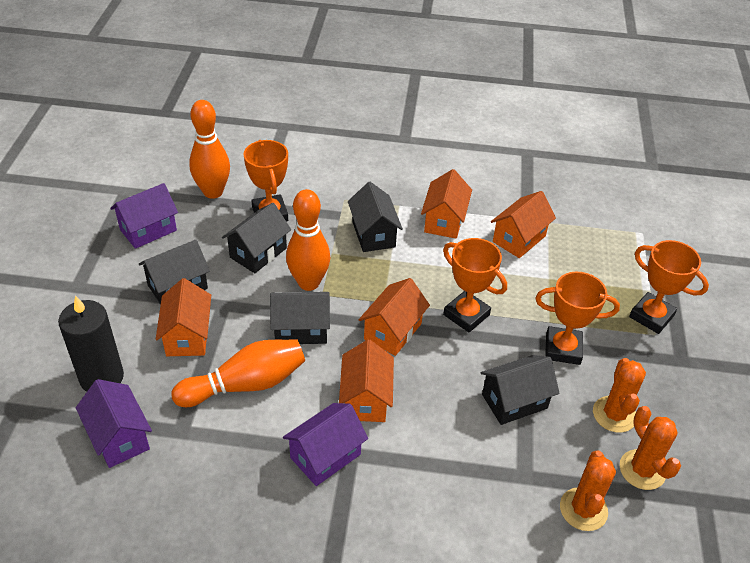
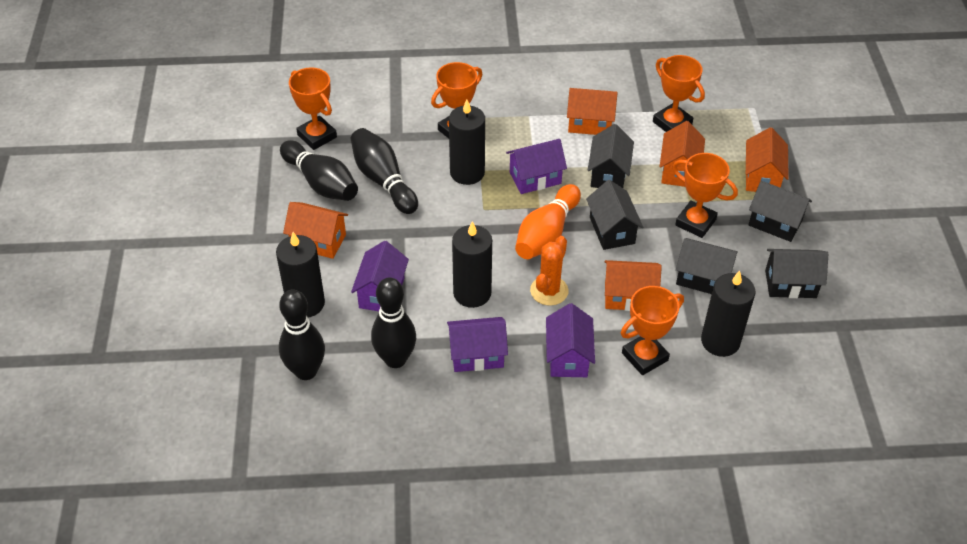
black bowling pin: none = 0 -> [279,290,325,380] [280,140,358,201] [351,128,418,214] [371,277,416,368] = 4
black candle: [58,295,124,392] = 1 -> [276,232,325,318] [449,100,485,185] [452,221,492,308] [701,271,756,357] = 4
orange bowling pin: [171,339,305,407] [189,100,230,199] [286,189,330,291] = 3 -> [515,184,581,259] = 1
orange cactus: [560,451,616,531] [593,358,646,433] [620,406,681,490] = 3 -> [530,236,568,306] = 1
orange trophy: [244,140,288,222] [443,238,507,332] [535,272,620,365] [629,240,709,334] = 4 -> [289,67,337,150] [431,62,482,138] [621,286,684,375] [653,55,705,132] [673,153,738,238] = 5
purple house: [76,379,152,468] [110,183,178,249] [283,403,368,486] = 3 -> [351,241,409,311] [447,317,508,372] [506,139,567,194] [546,303,595,377] = 4

